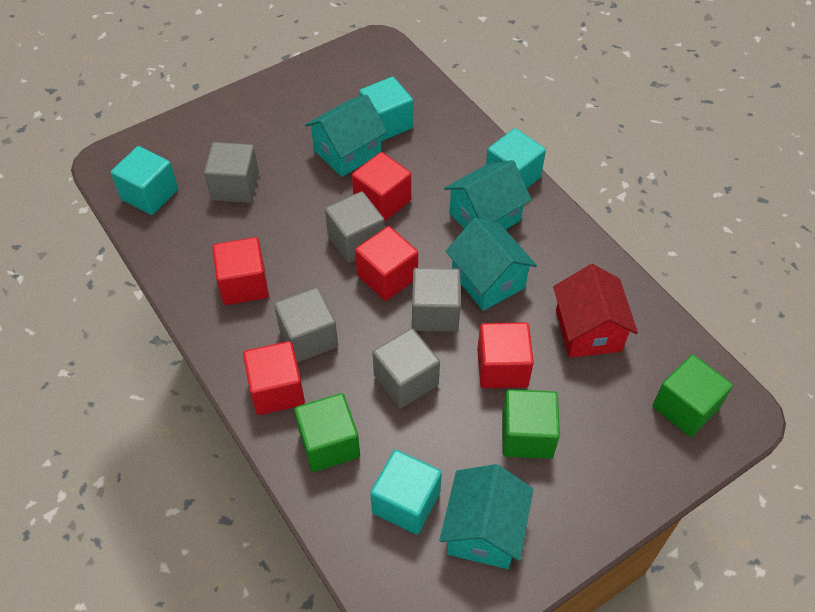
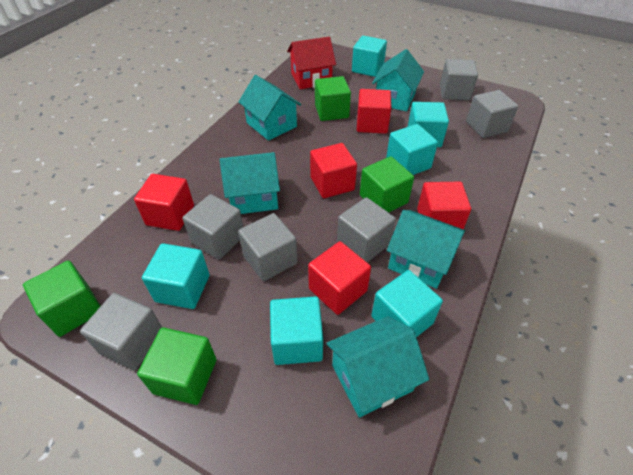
green cube: [294,393,360,472] [502,389,560,459] [653,355,733,437] = 3 -> [23,260,101,337] [137,327,216,405] [315,76,351,121] [360,156,414,213] = 4
grey cube: [204,142,259,203] [274,287,338,363] [325,191,385,263] [372,328,440,408] [412,268,461,332] = 5 -> [80,293,162,370] [182,194,243,260] [238,213,297,281] [337,197,396,263] [440,59,478,101] [466,90,518,138] = 6
turquoise cube: [111,146,178,215] [359,77,413,141] [370,450,442,535] [486,128,546,188] = 4 -> [142,243,210,309] [270,296,323,365] [352,36,387,77] [371,270,443,337] [386,124,438,175] [408,102,449,147] = 6
turquoise house: [305,95,387,177] [440,464,533,569] [444,160,531,230] [446,218,537,311] = 4 -> [219,152,280,214] [238,75,301,141] [326,316,429,418] [372,49,424,111] [387,210,465,289] = 5

